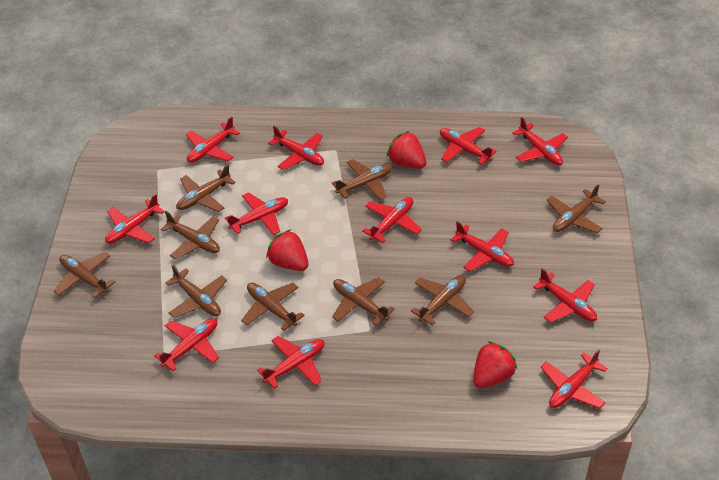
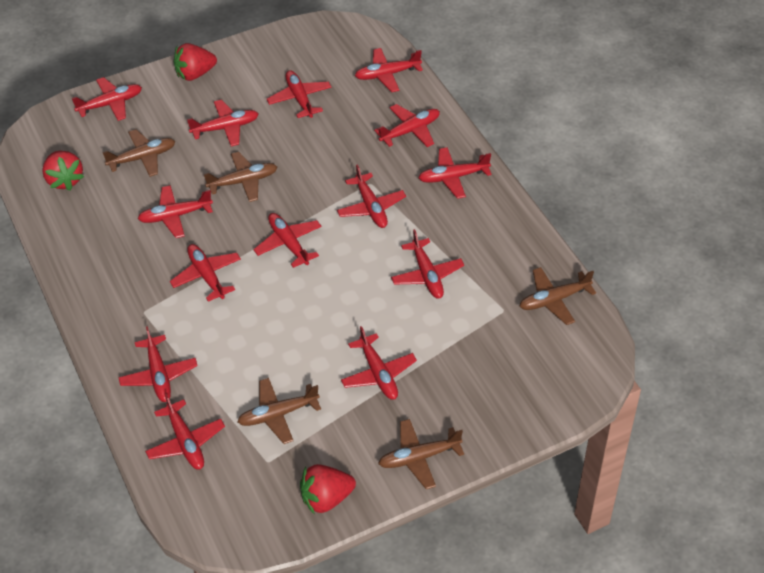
brown plane: [54,252,116,298] [160,211,220,260] [165,265,227,318] [176,165,236,212] [241,283,305,331] [332,159,392,200] [332,277,395,326] [411,275,474,326] [547,184,606,233] = 9 -> [102,129,175,177] [204,152,277,202] [237,378,321,444] [378,419,464,489] [519,267,596,325] = 5
red plane: [105,194,165,244] [154,318,219,371] [186,117,240,163] [225,192,288,235] [257,336,324,389] [268,126,324,170] [362,197,422,243] [440,127,497,165] [451,221,514,271] [512,117,568,165] [533,268,597,322] [541,349,608,409] = 12 -> [72,77,142,121] [118,326,198,402] [138,185,213,238] [145,393,225,470] [170,244,241,302] [187,100,258,147] [253,213,322,268] [267,70,332,118] [337,164,406,228] [341,326,417,400] [355,48,423,92] [374,104,440,147] [391,229,464,299] [418,147,492,199] = 14

